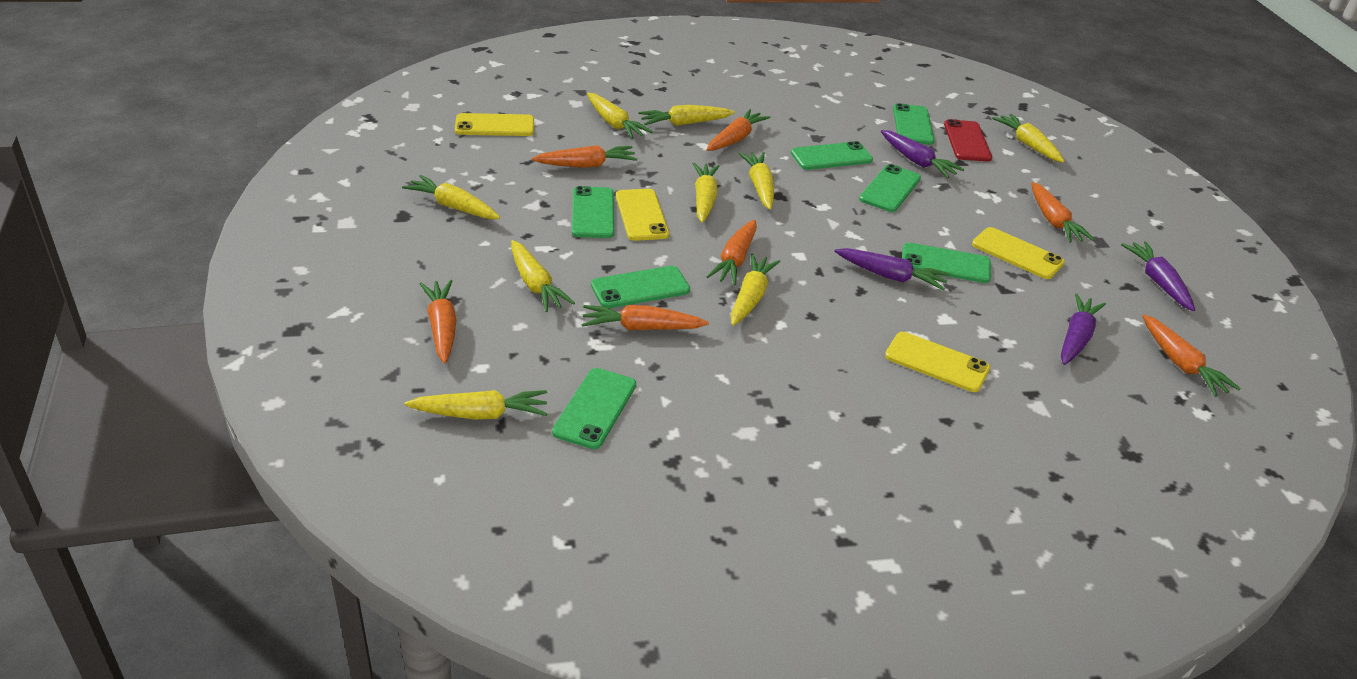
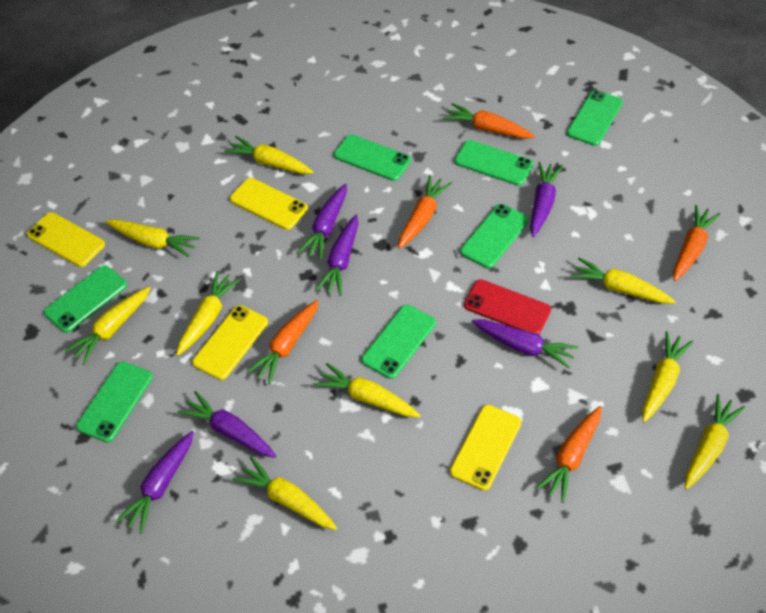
orange carrot: [420,280,456,363] [531,145,637,168] [582,305,709,330] [706,109,771,151] [706,220,757,285] [1031,182,1095,243] [1142,315,1241,397] = 7 -> [246,300,319,384] [398,175,452,249] [444,103,535,139] [536,406,602,503] [673,205,721,281] = 5
purple carrot: [834,248,950,291] [881,130,964,178] [1061,293,1106,365] [1121,241,1195,311] = 4 -> [116,431,194,534] [178,391,276,458] [297,184,347,260] [316,215,358,296] [471,320,578,369] [530,162,563,237] = 6

